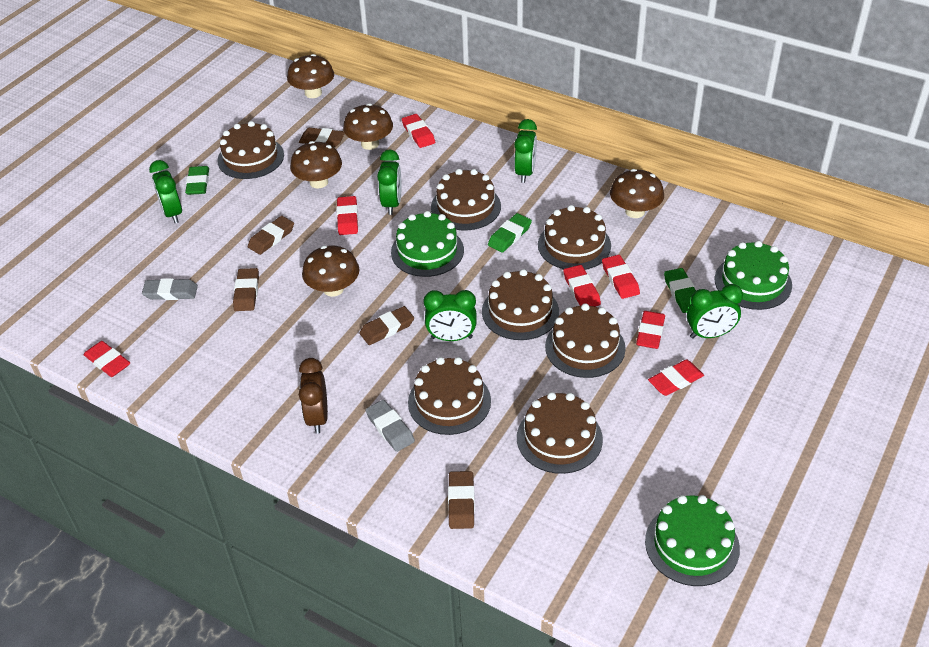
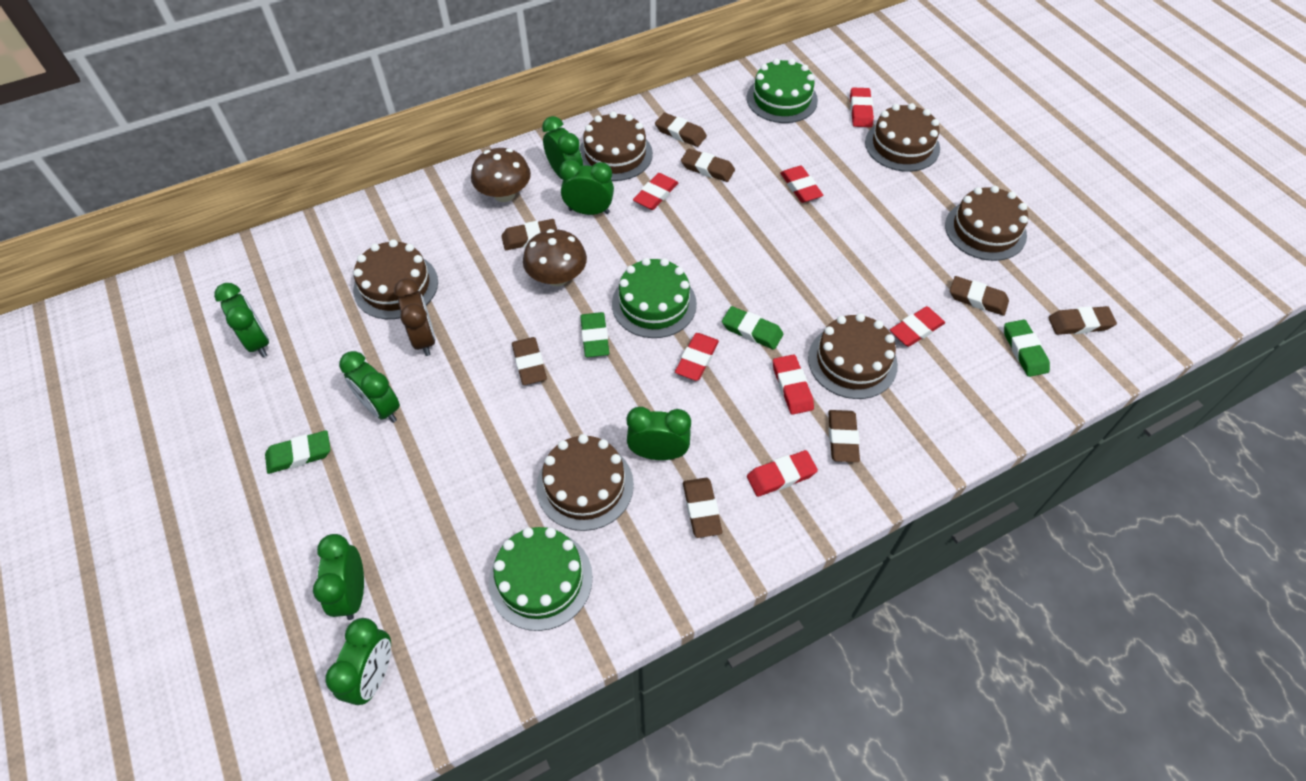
brown cake: [217,121,284,179] [408,357,491,435] [431,169,501,230] [482,269,559,340] [517,392,603,474] [538,205,611,270] [545,303,626,378] = 7 -> [353,239,438,319] [536,434,634,531] [579,111,653,181] [808,313,898,399] [865,103,940,172] [945,186,1028,261] = 6
brown eraser: [233,268,259,311] [248,216,294,255] [299,128,345,147] [359,306,414,345] [448,471,475,529] = 5 -> [501,219,557,250] [512,337,547,385] [655,113,707,147] [681,149,735,182] [683,478,722,538] [828,410,860,462] [950,276,1009,316] [1048,306,1117,335] = 8
brown mushroom: [287,54,334,98] [290,141,342,189] [302,245,359,297] [343,103,393,150] [610,169,664,218] = 5 -> [471,148,531,202] [523,229,587,286] = 2
green clock: [149,160,182,223] [377,150,402,215] [424,290,477,341] [514,119,537,183] [687,284,743,339] = 5 -> [214,283,269,357] [313,534,364,620] [325,618,391,705] [339,351,400,423] [542,116,583,180] [559,160,614,215] [627,407,691,460] = 7
green eraser: [185,166,209,195] [488,213,532,253] [664,268,696,313] = 3 -> [265,430,330,474] [580,312,609,357] [722,306,783,350] [1004,320,1050,377] = 4
grey eraser: [142,278,198,300] [366,400,415,452] = 2 -> none = 0

